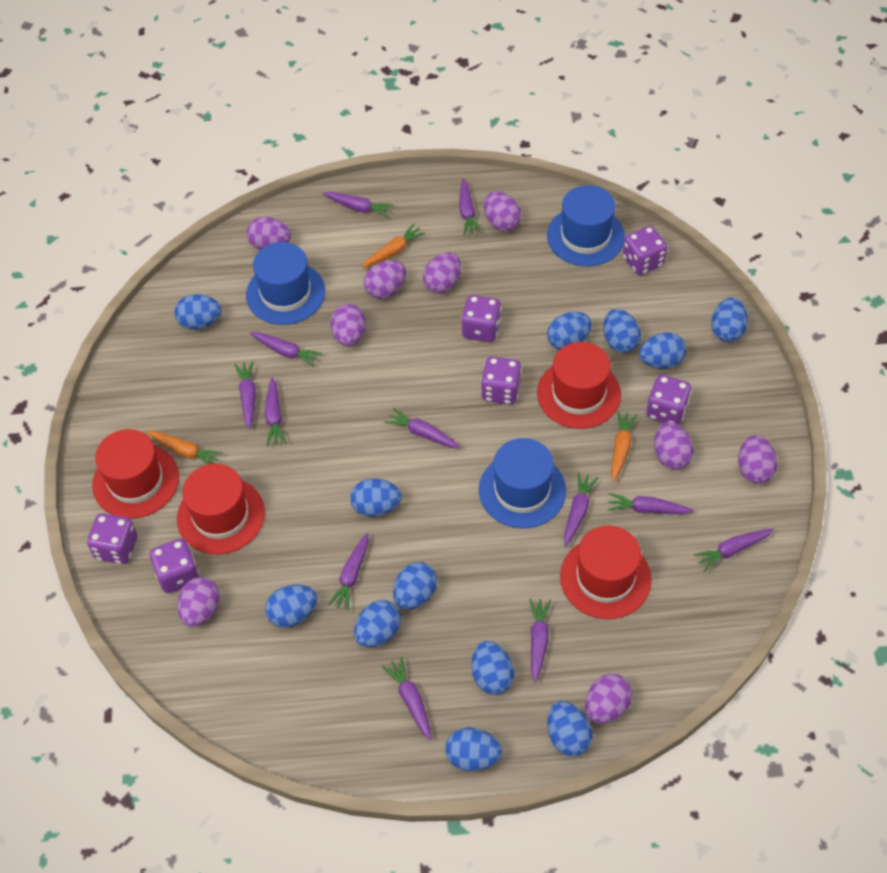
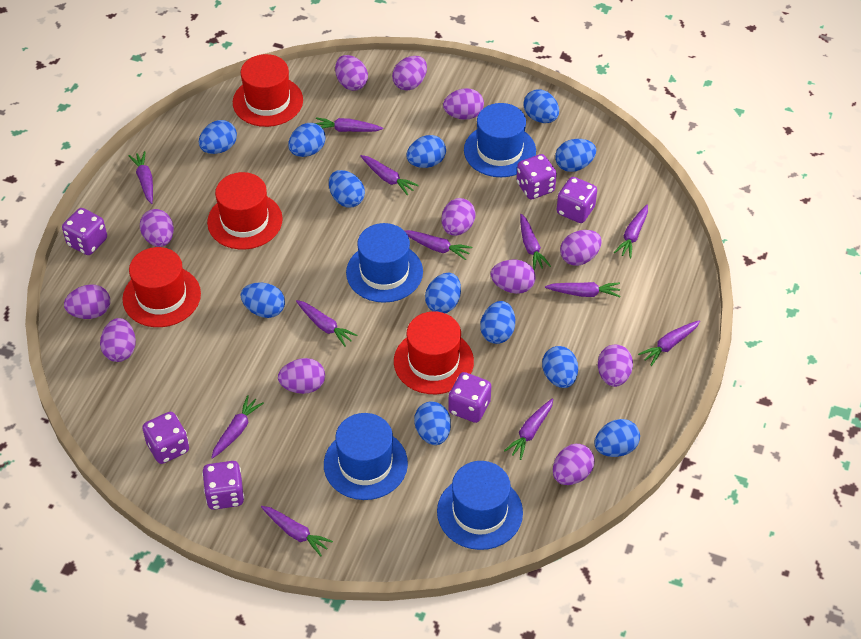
blue hat: [246,242,325,325] [479,438,566,529] [547,185,625,266] = 3 -> [324,413,408,500] [346,223,423,303] [437,461,523,550] [464,103,536,177] = 4
orange carrot: [147,431,223,465] [362,223,426,268] [611,411,637,482] = 3 -> none = 0
purple egg: [177,577,220,627] [246,217,291,250] [330,304,366,346] [364,260,406,299] [423,252,461,294] [484,192,521,231] [585,674,632,724] [654,422,694,470] [738,435,778,484] = 9 -> [64,284,110,319] [100,318,136,362] [140,209,174,247] [278,358,325,394] [335,55,368,91] [392,56,427,91] [442,198,476,236] [443,88,484,120] [491,260,535,294] [553,444,595,485] [560,230,602,266] [598,344,633,387] = 12

